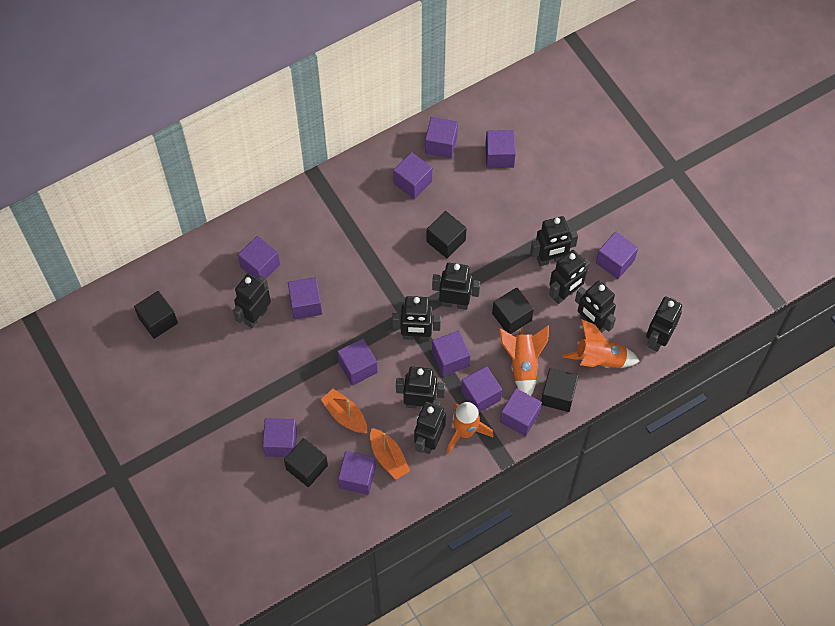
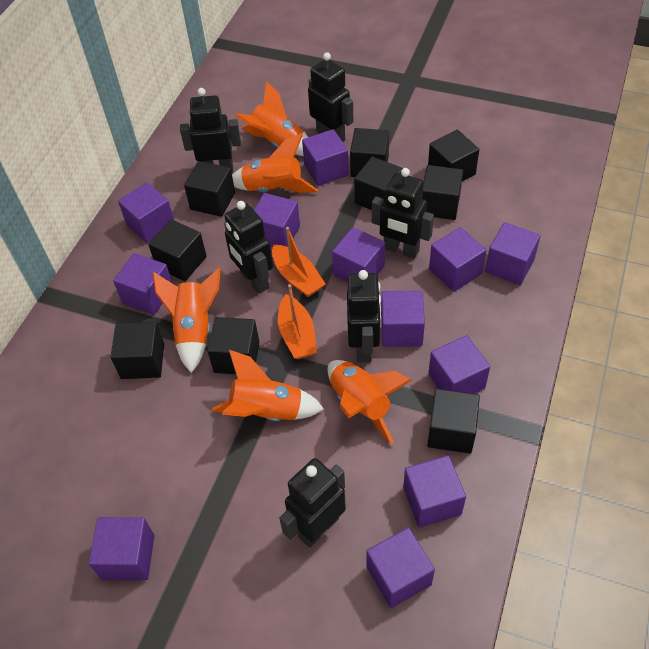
black cube: [134,291,178,339] [284,438,328,487] [427,211,466,258] [492,287,534,334] [541,368,579,412] = 5 -> [111,322,164,379] [148,219,207,281] [184,161,235,217] [207,317,259,374] [350,128,389,177] [354,156,403,210] [422,165,463,220] [427,389,480,454] [428,130,479,181] = 9
black robot: [233,273,271,328] [392,296,441,341] [396,367,445,409] [414,400,446,454] [432,263,480,310] [530,216,578,266] [549,250,590,304] [575,281,616,333] [646,297,682,352] = 9 -> [180,88,241,173] [224,201,273,294] [279,458,346,547] [308,52,353,142] [347,270,381,362] [372,168,434,259] = 6
orange rocket: [447,402,494,454] [499,326,549,396] [562,319,640,368] = 3 -> [152,268,221,373] [212,350,324,421] [232,133,318,193] [235,81,308,156] [327,360,412,445] = 5

